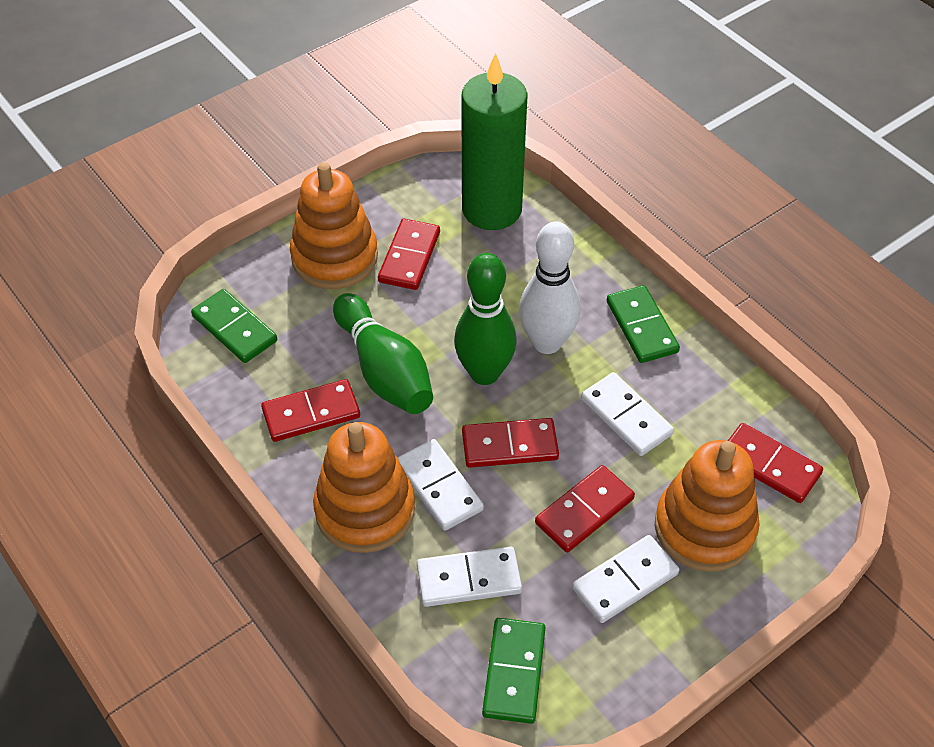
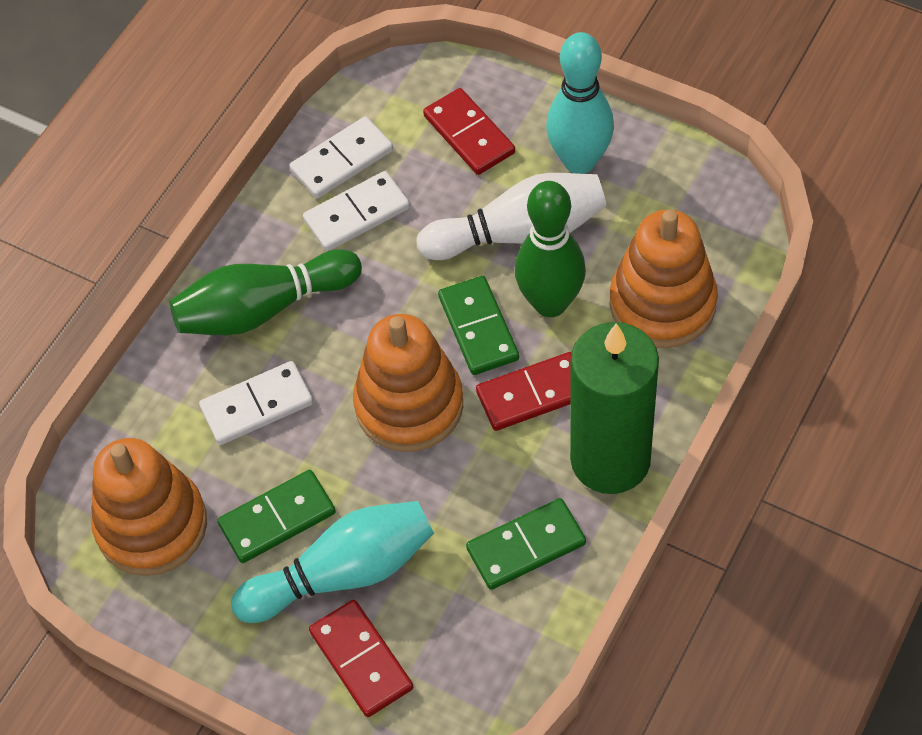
red domino: [261,379,360,442] [378,219,440,290] [462,418,559,468] [535,465,635,552] [728,423,823,503] = 5 -> [309,600,413,717] [423,88,515,175] [476,352,571,431] = 3
turquoise bowling pin: none = 0 -> [231,501,434,623] [546,32,614,174] = 2
white domino: [397,439,484,531] [417,547,522,607] [572,535,679,623] [581,372,674,456] = 4 -> [199,361,313,445] [289,116,393,198] [303,171,410,251] = 3

